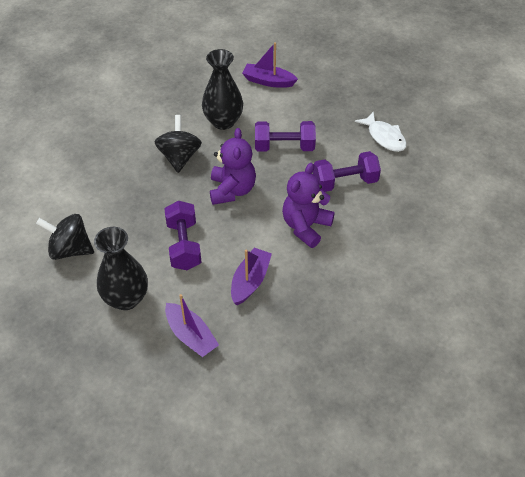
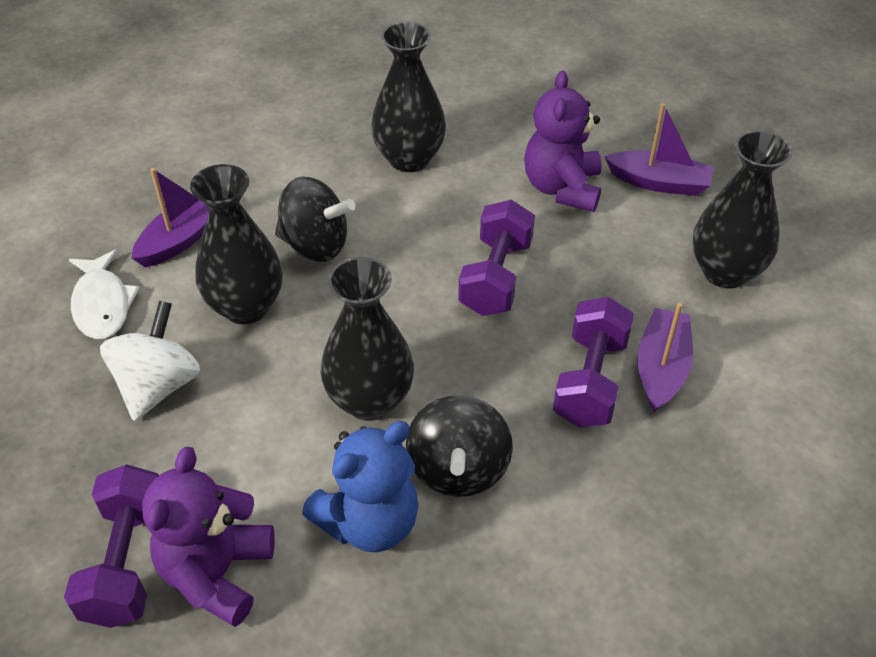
black vase: [94,227,148,310] [202,49,243,130] = 2 -> [190,164,283,324] [320,257,414,421] [371,22,446,172] [692,130,793,289] = 4
blue teddy bear: none = 0 -> [302,421,419,552] = 1
white spinning top: none = 0 -> [100,301,200,421] = 1

